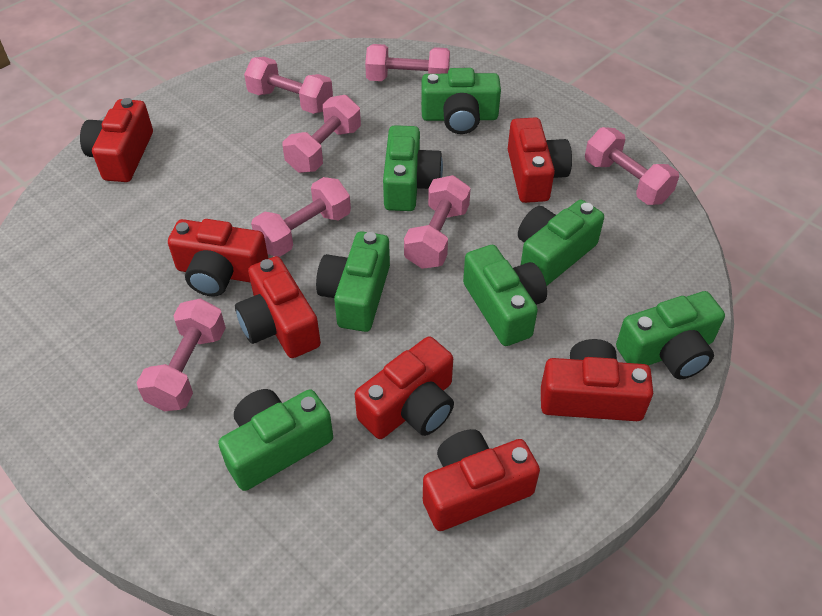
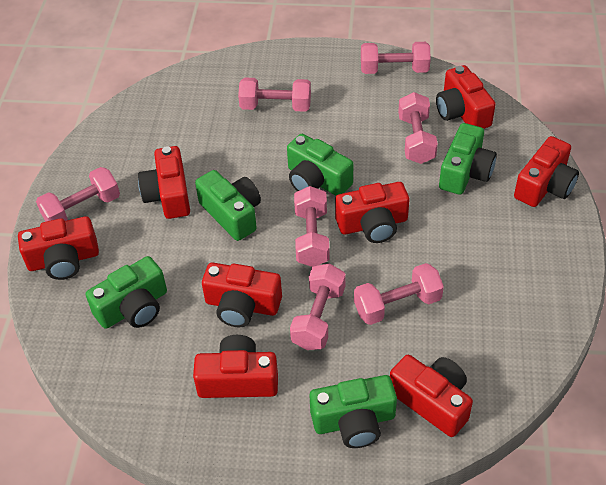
green camera: [218,389,333,491] [316,231,390,332] [383,125,443,211] [421,68,501,134] [463,245,547,346] [518,200,604,286] [616,291,725,379] = 7 -> [86,256,167,329] [195,170,261,241] [287,134,353,196] [310,375,397,448] [439,123,497,195] = 5
red camera: [80,98,153,182] [168,219,269,297] [235,256,321,358] [355,337,454,439] [423,429,540,531] [508,117,572,203] [541,339,653,421] = 7 -> [18,216,99,280] [138,146,190,219] [193,335,278,398] [202,263,282,327] [335,182,409,243] [390,355,473,437] [436,65,496,129] [514,136,579,207] = 8

